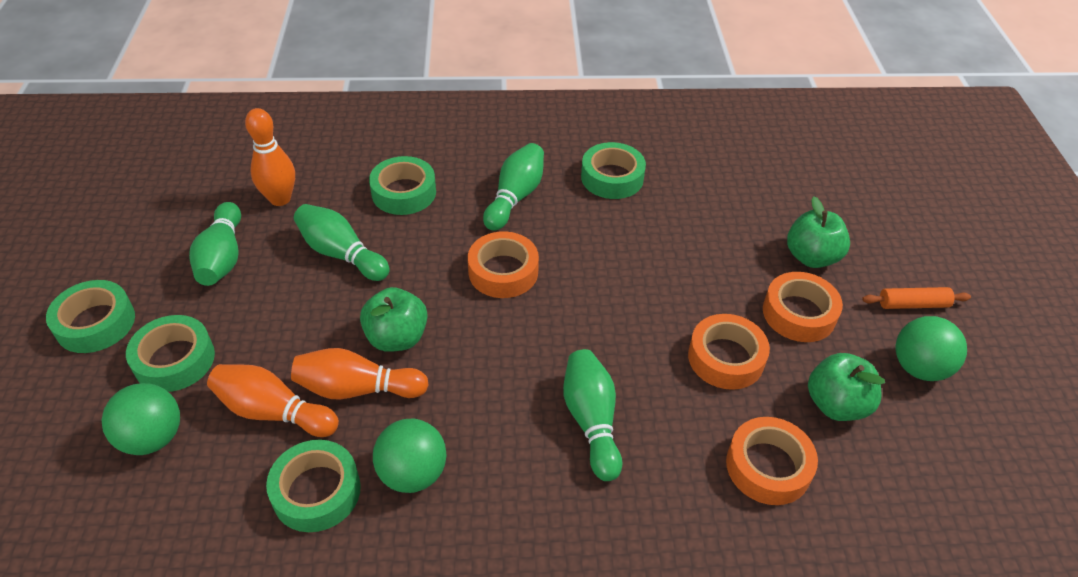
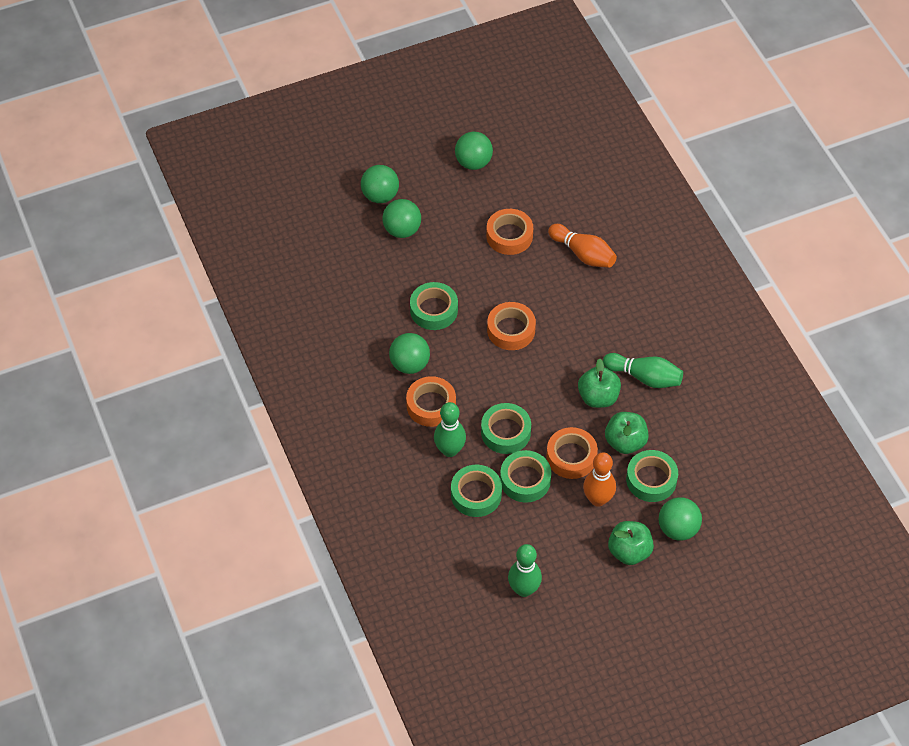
green ball: [102,383,180,455] [373,419,447,493] [895,316,967,381] = 3 -> [361,165,399,203] [382,199,421,238] [389,333,430,374] [455,132,493,170] [659,497,702,541] = 5
green bowling pin: [189,202,241,286] [294,204,390,281] [483,143,544,231] [563,349,622,481] = 4 -> [434,402,466,457] [508,544,542,597] [603,353,683,388] = 3
orange bowling pin: [207,364,339,437] [245,108,295,206] [291,348,429,399] = 3 -> [548,224,617,268] [583,452,616,507] = 2
orange rolling pin: [862,287,971,309] = 1 -> none = 0

